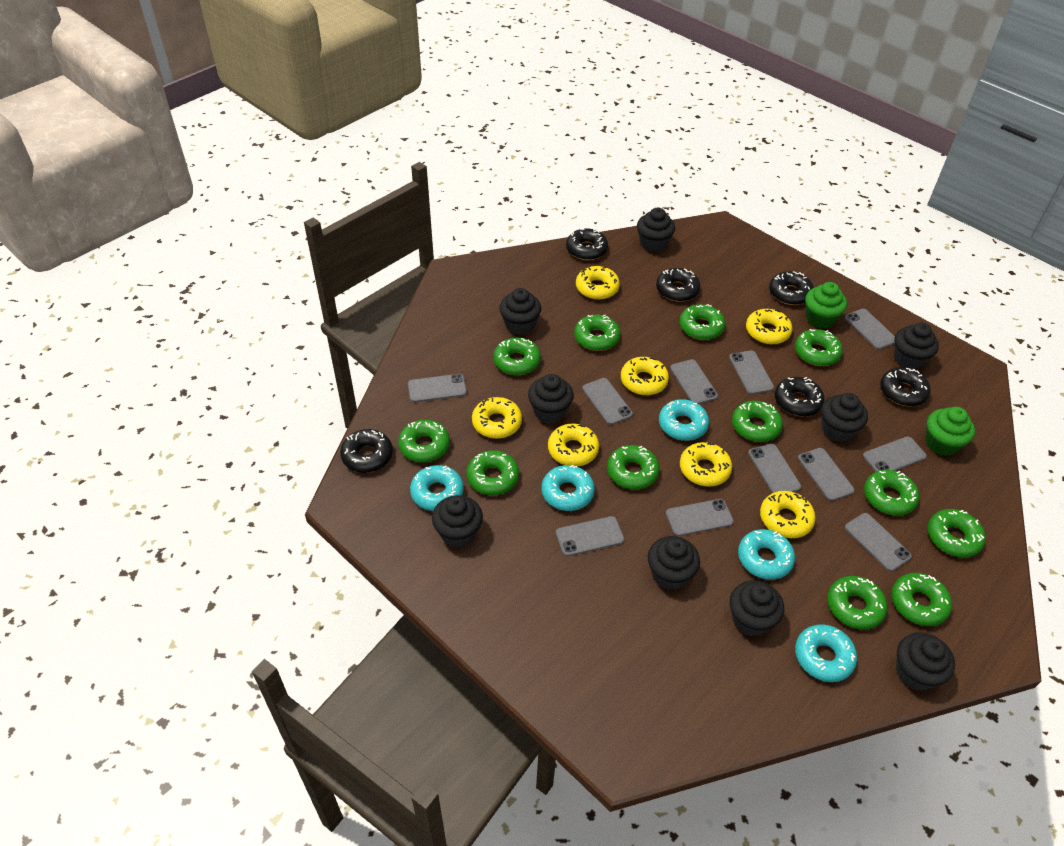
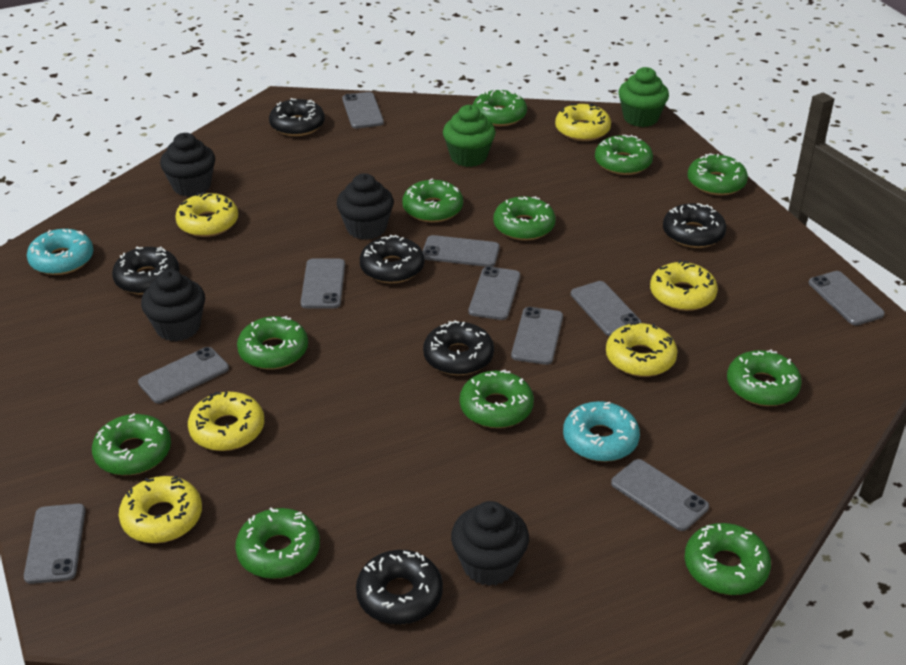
black cupcake: [432,495,483,548] [499,288,541,335] [528,374,574,423] [637,208,675,252] [648,536,700,590] [730,580,784,637] [821,393,868,442] [894,323,939,369] [896,633,955,691] = 9 -> [141,269,205,342] [160,133,215,197] [337,173,394,240] [451,501,529,586] = 4
green donut: [398,420,450,463] [467,450,519,495] [493,338,541,375] [574,315,621,351] [607,445,660,490] [679,304,725,340] [732,401,783,442] [795,329,843,366] [827,576,888,630] [864,470,919,515] [892,573,952,626] [928,509,986,557] = 12 -> [92,413,171,476] [235,507,320,579] [237,316,308,370] [402,179,463,222] [460,370,534,428] [473,90,527,126] [493,196,556,241] [595,135,653,175] [685,523,771,595] [687,153,748,196] [727,350,802,406] = 11
grey phone: [408,374,467,402] [556,516,624,556] [582,378,633,425] [666,499,734,536] [670,359,718,404] [729,350,774,394] [748,444,801,493] [798,448,855,501] [845,309,895,350] [845,513,912,571] [863,436,927,472] = 11 -> [24,504,85,584] [138,347,229,403] [301,258,345,308] [342,92,384,129] [422,235,500,267] [469,266,520,320] [511,307,563,365] [571,281,642,336] [611,459,709,531] [809,271,885,325] = 10
turquoise donut: [410,465,464,511] [541,465,595,511] [659,399,709,441] [738,529,795,580] [795,624,857,682] = 5 -> [27,229,94,275] [563,401,640,462] = 2
yellow donut: [472,397,522,439] [548,424,599,467] [576,266,620,300] [621,357,669,395] [680,442,732,487] [746,309,793,344] [760,491,816,538] = 7 -> [119,476,202,543] [175,193,238,237] [188,392,264,451] [555,103,611,141] [606,322,678,377] [650,260,718,311] = 6

